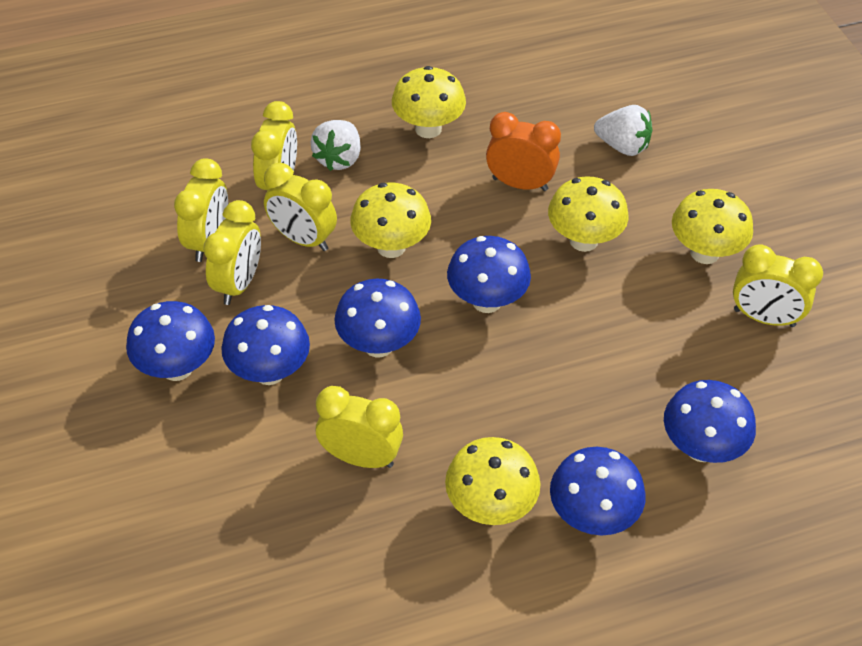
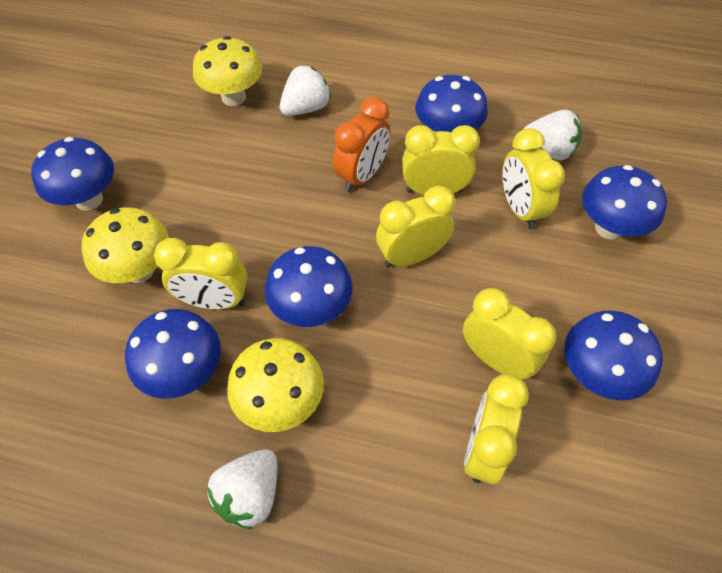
white strawberry: [311,120,361,171] [594,105,652,156] = 2 -> [207,449,277,529] [280,65,331,116] [524,110,582,160] = 3
yellow mushroom: [350,183,431,258] [392,66,466,138] [445,437,540,525] [548,176,629,252] [672,189,753,264] = 5 -> [82,208,169,283] [193,36,262,106] [227,338,324,432] = 3

